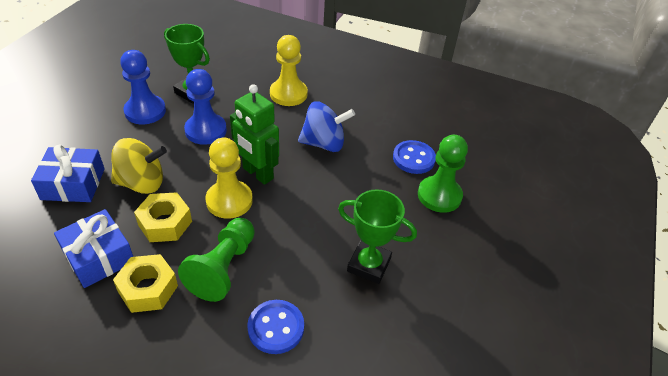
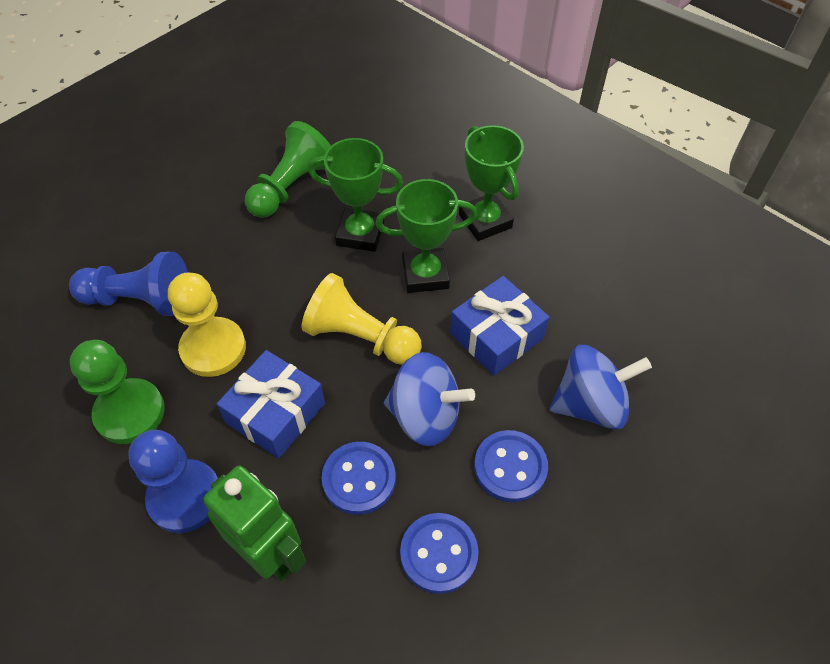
blue button: [247,300,304,354] [393,140,436,174] = 2 -> [322,442,396,515] [400,513,479,594] [474,430,548,502] = 3
blue spinning top: [298,101,355,152] = 1 -> [384,352,475,446] [550,345,652,430] = 2
green trophy: [164,24,210,104] [338,189,417,284] = 2 -> [308,138,403,252] [376,179,477,293] [459,125,524,241] = 3
yellow nut: [113,254,178,313] [134,192,192,242] = 2 -> none = 0
yellow spinning top: [111,138,167,194] = 1 -> none = 0

